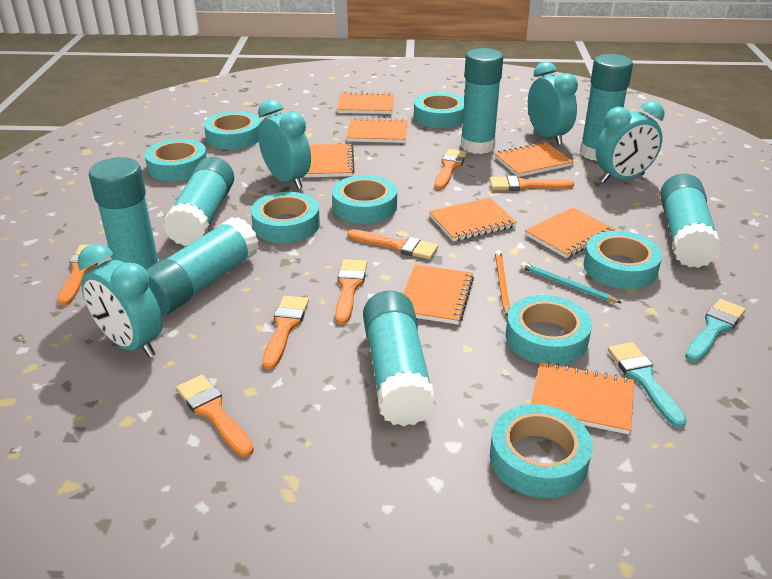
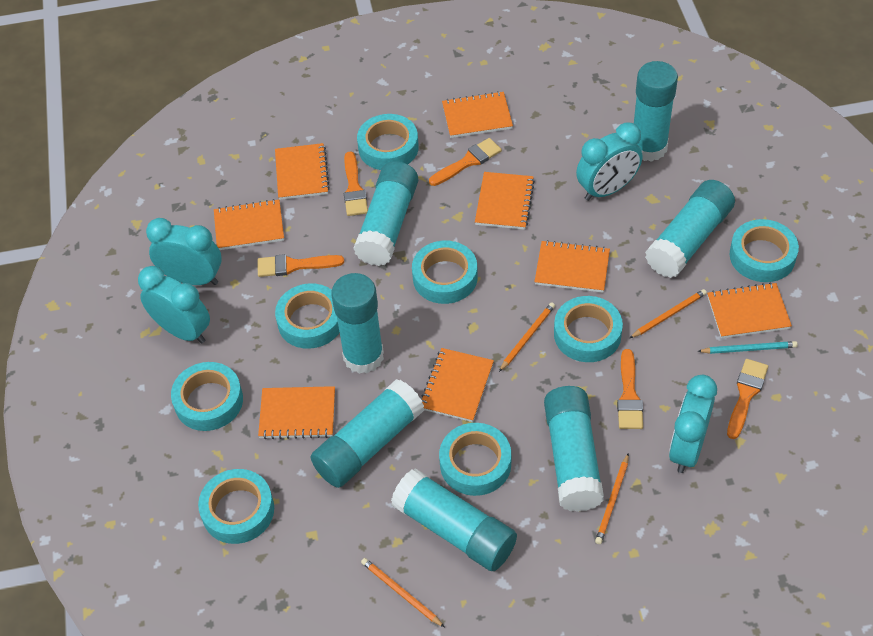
orange brush: [58,244,102,306] [176,375,254,457] [262,296,309,370] [335,259,367,325] [347,229,438,259] [434,149,467,190] [490,176,574,191] = 7 -> [258,254,344,277] [344,152,368,216] [429,138,502,186] [617,349,643,429] [727,359,768,439] = 5
orange pencil: [495,250,510,317] = 1 -> [361,558,444,627] [499,302,555,372] [595,453,629,544] [630,289,707,338] = 4
turquoise brush: [608,342,687,428] [685,299,745,362] = 2 -> none = 0

